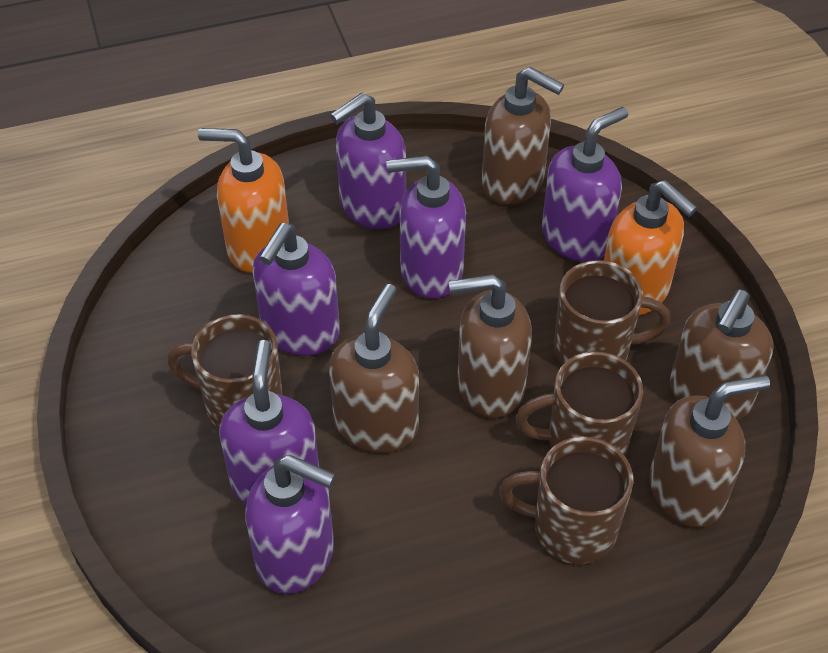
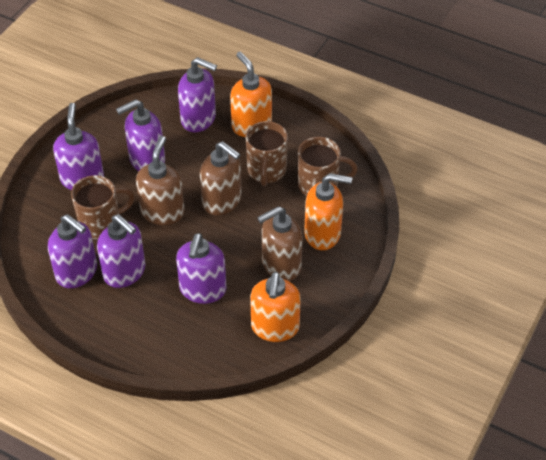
brown mug: [167,314,283,429] [499,436,633,564] [515,351,643,456] [554,260,670,365] = 4 -> [71,175,135,239] [246,121,288,186] [298,137,358,196] = 3
brown soap dispenser: [329,284,419,453] [449,274,532,418] [482,67,564,205] [649,375,770,528] [670,290,773,420] = 5 -> [136,136,185,225] [200,141,242,215] [257,206,303,281] = 3
orange soap dispenser: [198,128,289,273] [604,180,697,315] = 2 -> [230,52,272,137] [250,272,301,342] [304,173,352,250] = 3

